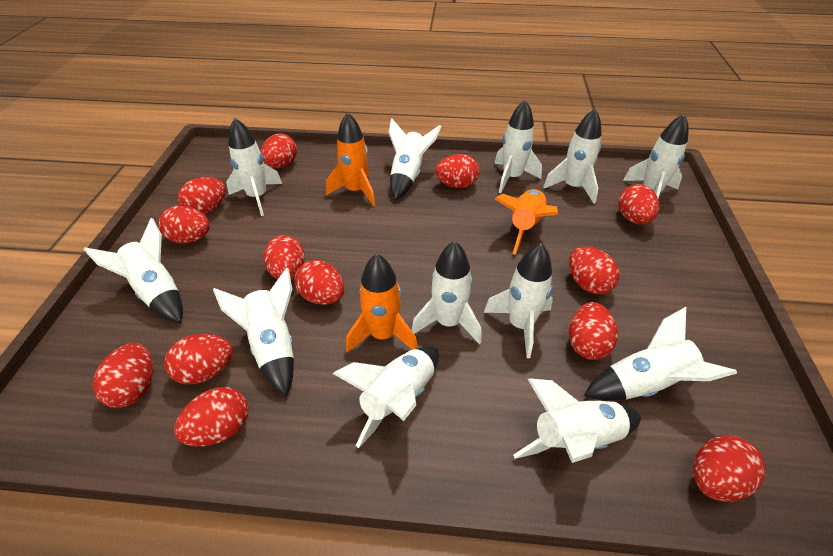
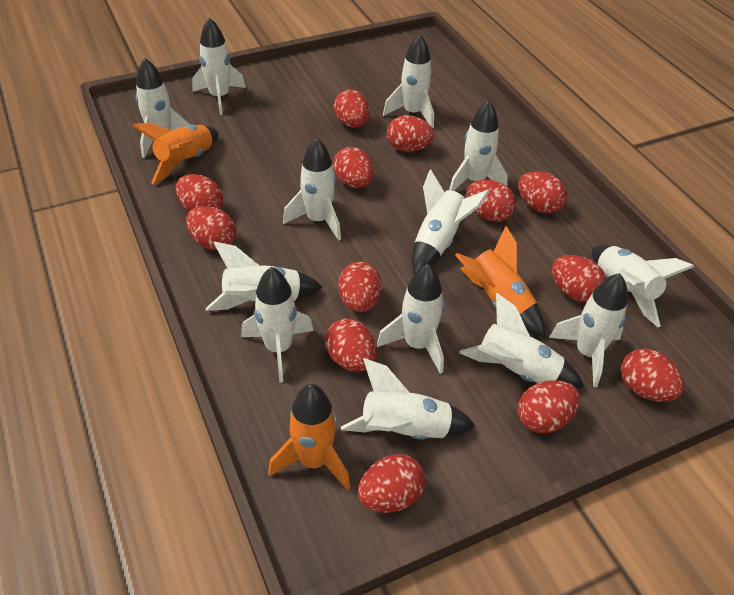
white rocket: [84,218,183,323] [213,268,294,397] [226,118,282,216] [333,347,439,448] [388,118,442,200] [412,241,482,345] [484,244,553,358] [494,100,542,193] [513,378,641,463] [543,109,602,203] [584,307,737,401] [623,114,689,198] = 12 -> [135,58,190,158] [192,17,246,115] [206,241,323,311] [241,267,313,383] [283,138,341,241] [341,358,476,440] [377,264,445,374] [383,34,434,128] [412,169,489,274] [449,100,508,191] [459,293,584,389] [549,273,628,387] [592,245,694,327] = 13

